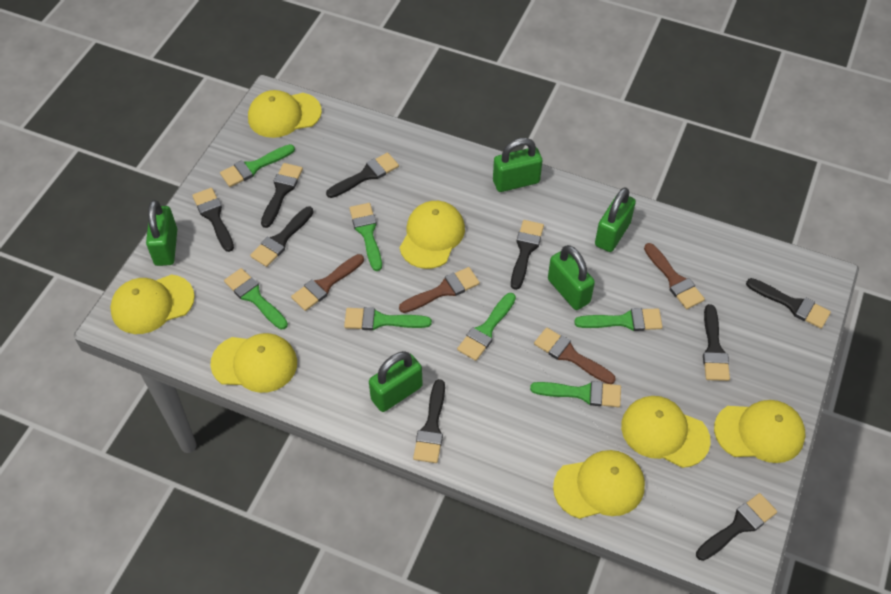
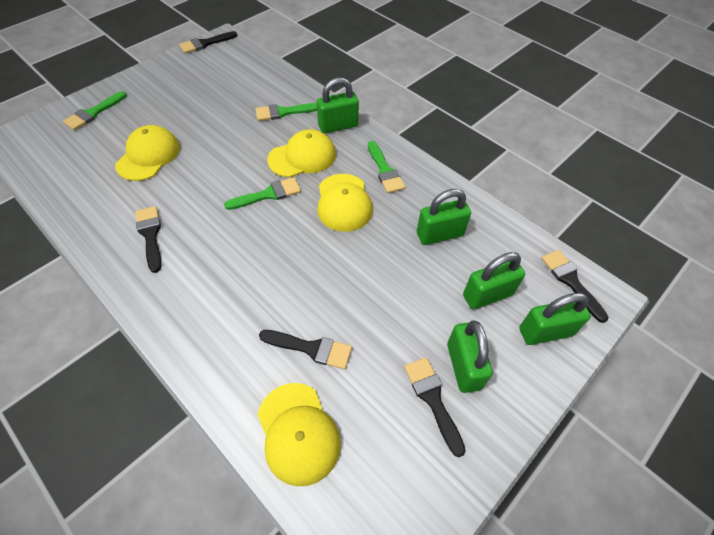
black brush: [192,188,234,252] [250,207,314,267] [261,163,303,228] [326,153,399,198] [413,379,445,463] [511,220,544,290] [696,493,777,561] [703,304,730,381] [746,278,831,329] = 9 -> [135,206,161,273] [179,31,237,54] [259,330,352,369] [404,357,466,457] [541,250,608,323] = 5
brown brush: [291,254,364,311] [399,267,480,313] [534,327,616,384] [644,243,705,309] = 4 -> none = 0
green brush: [220,144,295,187] [224,268,288,329] [344,307,432,330] [349,203,382,271] [457,293,516,361] [530,381,621,407] [574,308,663,331] = 7 -> [63,91,127,130] [224,177,301,210] [255,103,317,121] [368,141,405,193] = 4
yellow cap: [110,275,195,334] [210,333,297,393] [248,90,322,138] [400,201,465,269] [553,450,645,519] [621,396,711,468] [714,400,805,463] = 7 -> [115,125,180,181] [257,383,341,486] [267,129,336,178] [317,174,373,232] = 4

